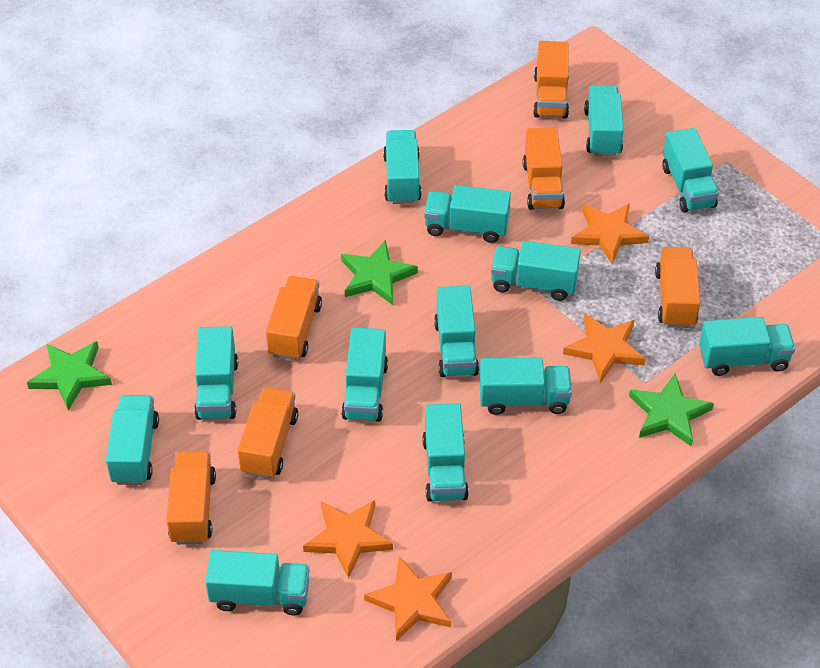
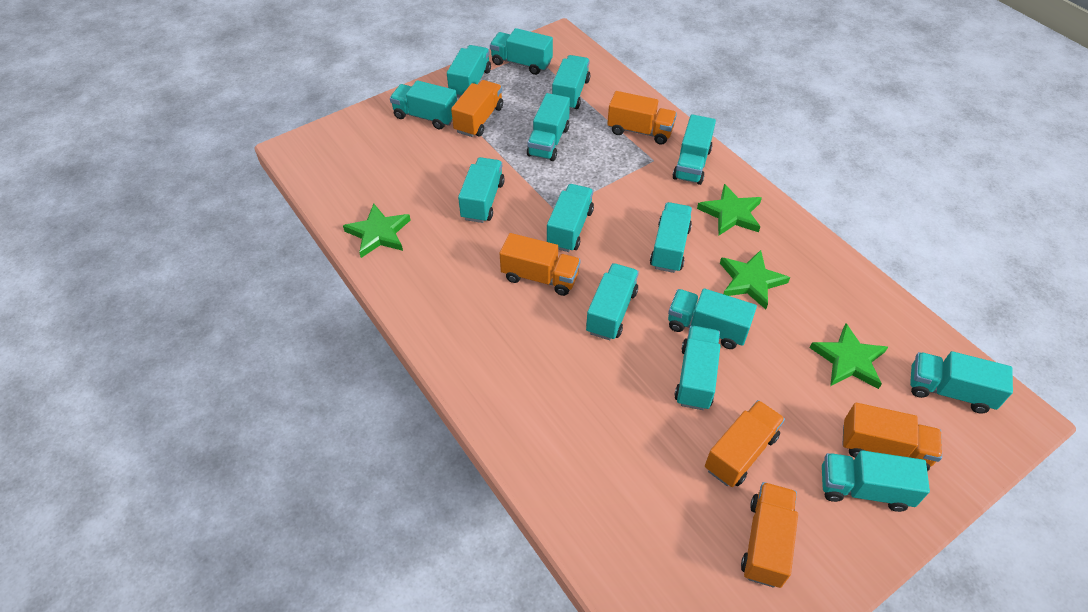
green star: [27,341,112,411] [341,240,418,305] [629,374,714,447] = 3 -> [343,204,410,258] [697,184,762,236] [720,250,790,309] [810,323,888,389] = 4
orange star: [303,500,393,579] [364,556,452,642] [563,314,646,383] [571,204,649,264] = 4 -> none = 0
turquoise truck: [106,395,159,485] [194,326,238,420] [205,550,309,616] [341,327,388,422] [383,130,422,204] [422,403,469,502] [424,185,511,243] [434,286,479,377] [479,357,572,415] [491,241,581,301] [584,85,624,156] [662,128,719,213] [699,317,795,376] = 13 -> [390,80,457,129] [447,45,491,98] [458,157,505,223] [490,28,553,75] [527,93,570,161] [547,184,594,252] [552,55,590,110] [586,263,639,340] [650,202,692,273] [668,288,757,349] [673,114,716,185] [674,326,720,410] [822,450,930,512] [910,351,1013,413] = 14

